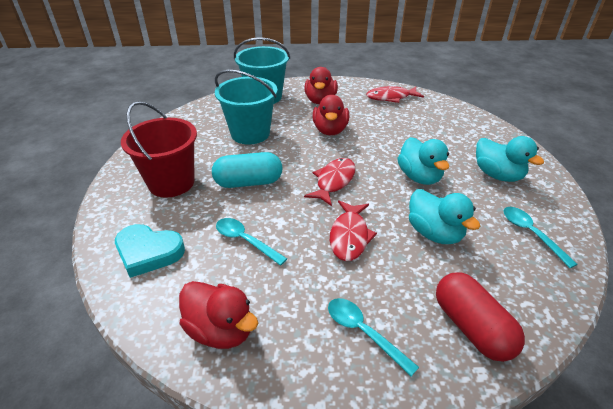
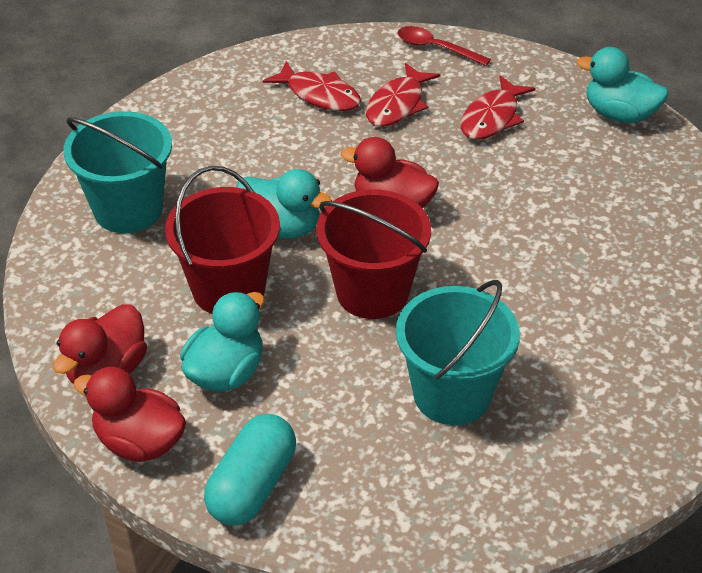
red bucket: [121,101,197,198] = 1 -> [165,166,280,314] [316,189,431,319] = 2
red capsule: [436,272,525,362] = 1 -> none = 0
red spoon: none = 0 -> [397,26,491,66] = 1
turquoise heart: [115,224,185,278] = 1 -> none = 0
turquoise spoon: [216,218,287,266] [328,298,419,376] [504,207,578,268] = 3 -> none = 0

